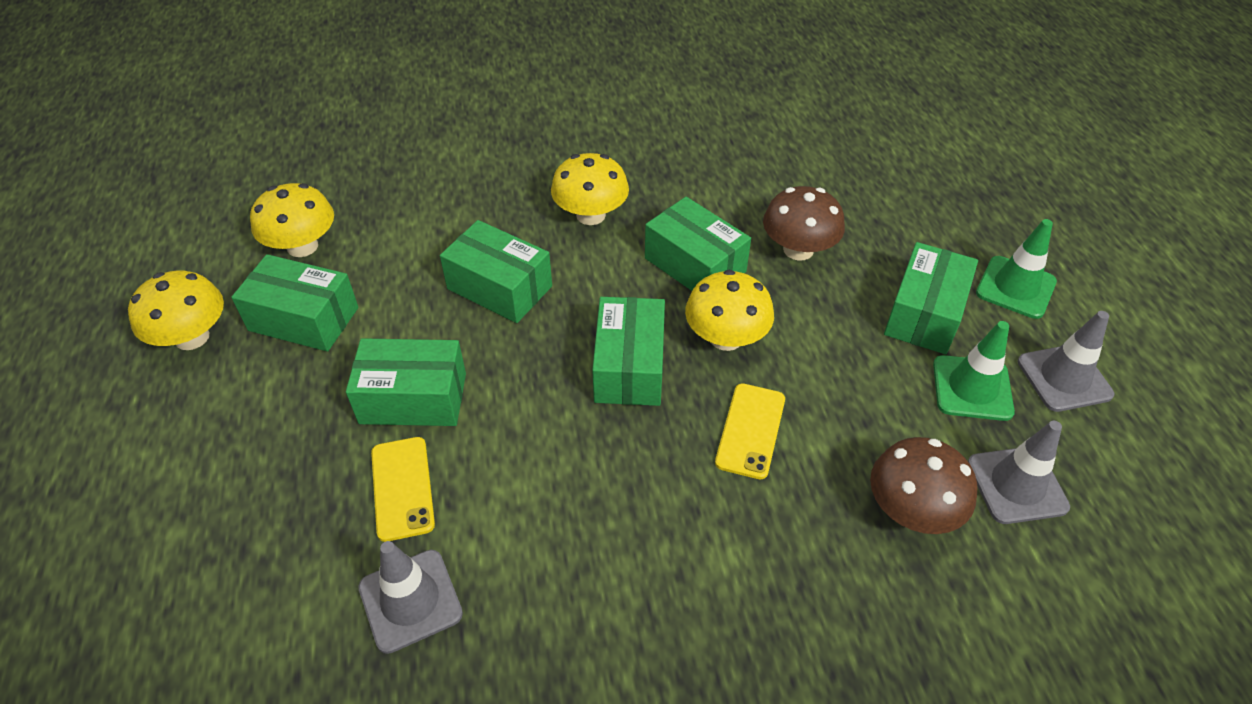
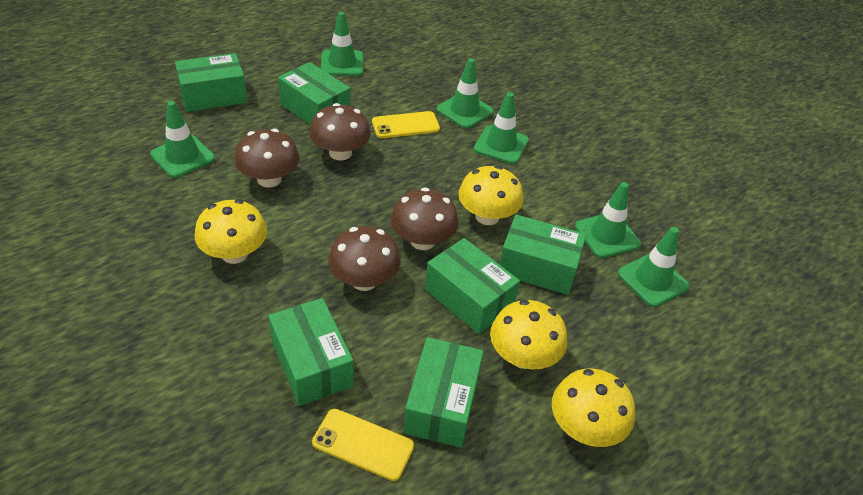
brown mushroom: [763,186,845,260] [870,437,977,534] = 2 -> [234,129,299,187] [309,103,371,161] [328,226,401,291] [391,187,459,250] = 4
green traffic cone: [933,321,1015,421] [976,219,1057,319] = 2 -> [150,101,215,178] [321,12,363,76] [436,59,494,129] [474,92,529,164] [575,182,641,258] [618,227,689,307] = 6
grey traffic cone: [358,541,463,654] [968,421,1070,524] [1018,311,1114,412] = 3 -> none = 0

